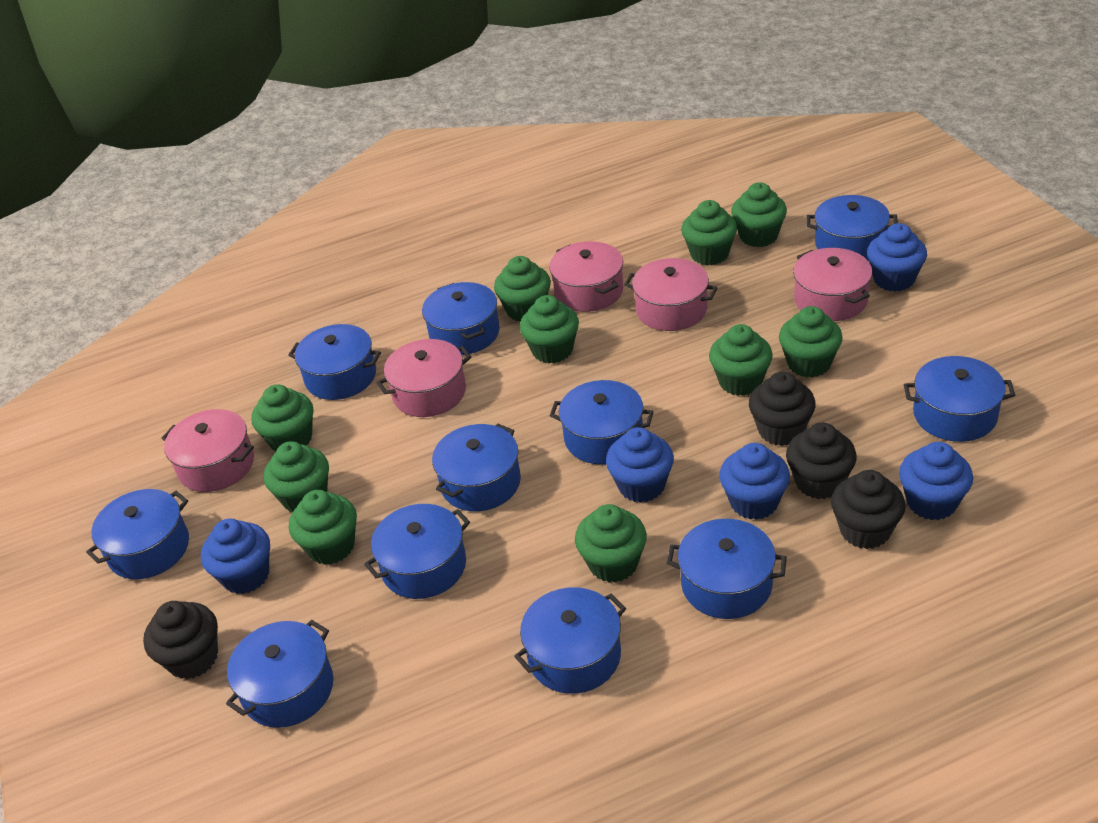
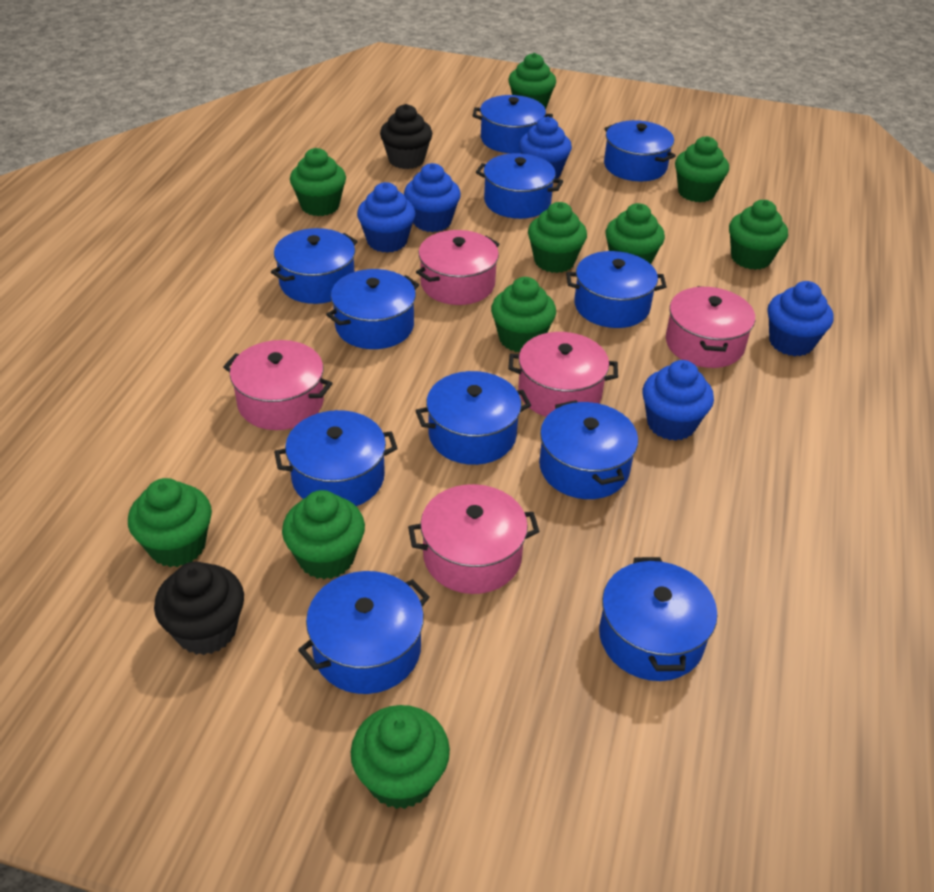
black cupcake: [143,601,218,679] [749,372,816,446] [786,423,857,499] [831,470,906,549] = 4 -> [154,561,244,655] [380,104,432,169] = 2

